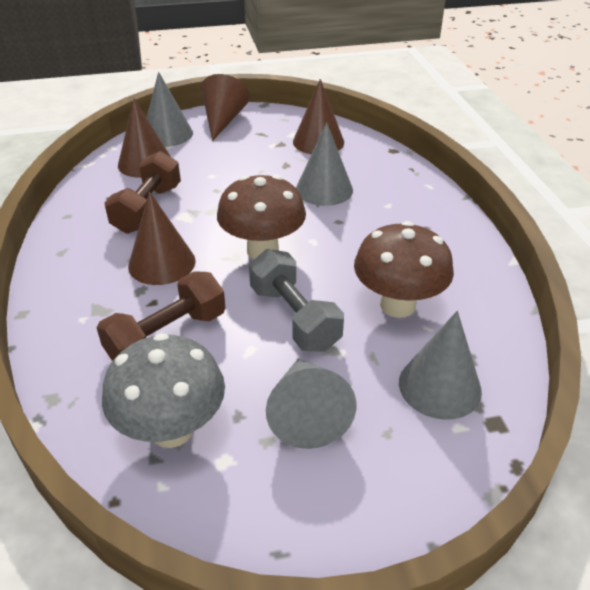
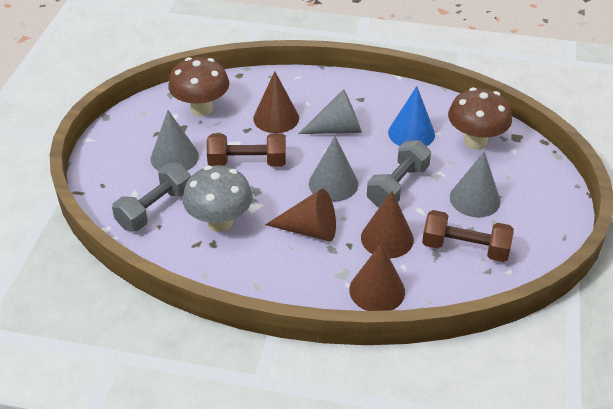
blue cone: none = 0 -> [388,86,435,146] = 1
grey dumbbell: [249,249,344,352] = 1 -> [112,163,191,231] [367,140,431,207] = 2

